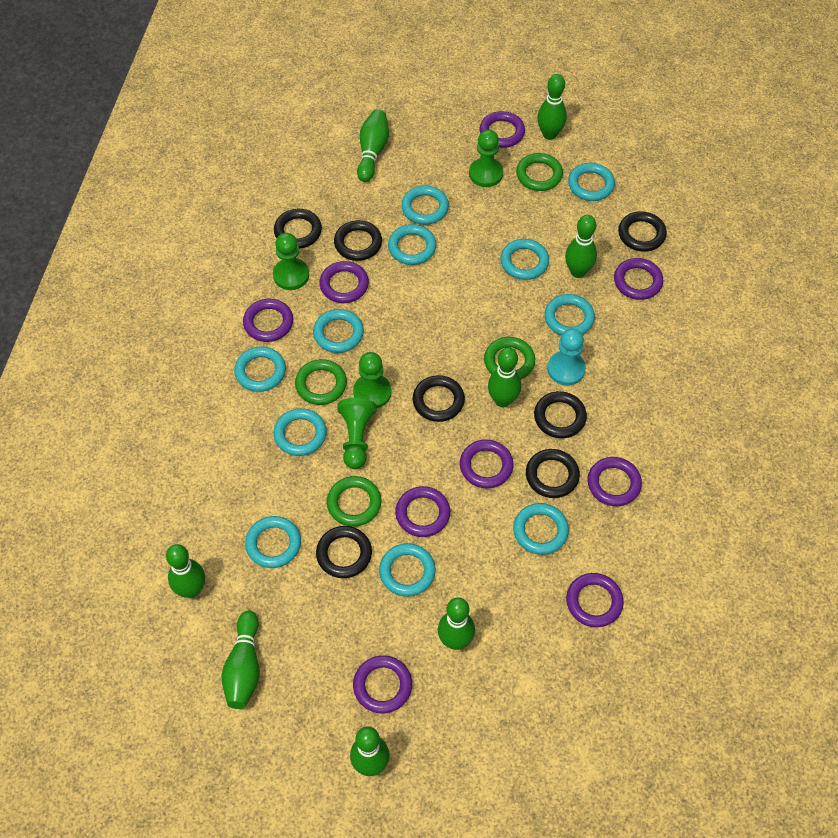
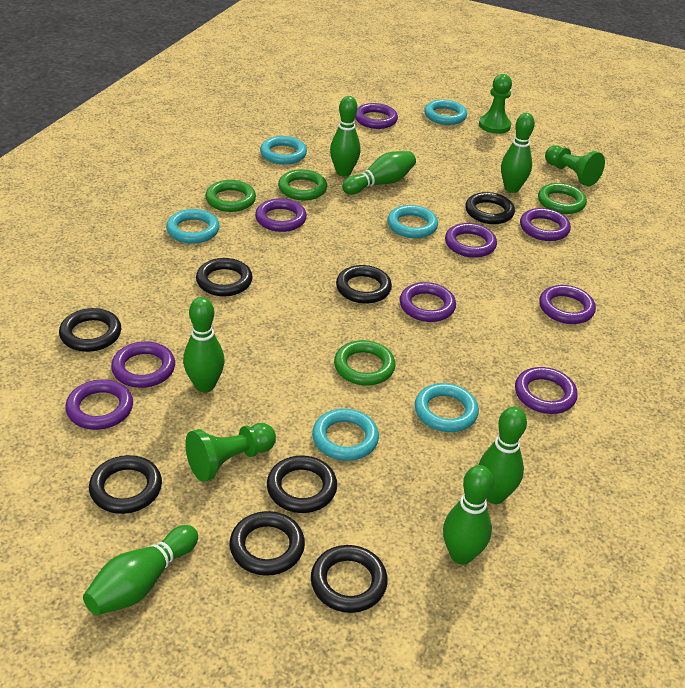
black ring: [274,209,322,249] [316,526,372,578] [334,220,382,261] [412,375,465,422] [526,449,580,498] [534,391,587,438] [618,211,667,252] = 7 -> [59,308,121,352] [89,455,162,514] [196,258,253,296] [230,511,305,576] [267,456,337,513] [311,545,388,613] [336,265,392,304] [465,192,515,224] = 8
green bowling pin: [166,544,205,598] [221,611,260,709] [350,727,390,776] [357,109,389,182] [438,597,475,650] [488,347,521,407] [537,74,567,140] [565,215,597,278] = 8 -> [83,525,198,615] [183,297,225,392] [330,96,361,176] [342,151,416,195] [443,465,494,565] [479,407,527,504] [501,113,535,193] = 7
green pawn: [273,233,309,290] [337,398,377,469] [353,352,392,408] [469,130,503,187] = 4 -> [185,423,276,482] [479,74,512,134] [545,145,605,186] = 3
turquoise pawn: [547,328,586,386] = 1 -> none = 0
turquoise ring: [234,347,286,392] [245,516,301,568] [273,408,327,456] [313,309,364,353] [379,543,436,597] [388,224,436,265] [401,185,449,225] [500,239,549,280] [513,503,569,555] [545,294,595,335] [568,163,615,201] = 11 -> [166,209,220,244] [260,136,307,164] [312,409,379,461] [387,205,438,238] [415,383,479,432] [424,99,467,125] = 6

